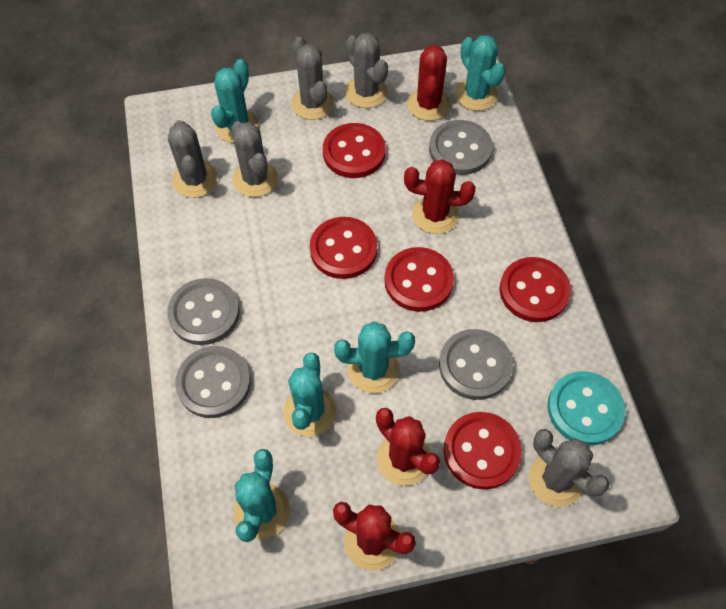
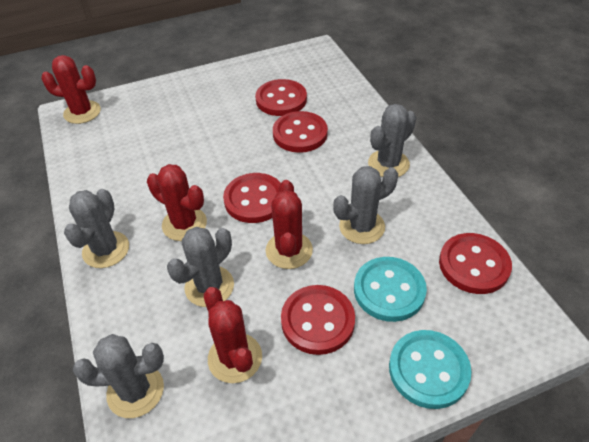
grey button: [167,278,240,345] [175,346,251,418] [429,120,493,175] [439,329,513,400] = 4 -> none = 0
turquoise button: [548,371,625,445] = 1 -> [354,257,427,322] [389,330,472,409] = 2
turquoise cactus: [211,59,259,143] [234,449,290,542] [283,353,336,437] [334,322,415,393] [455,35,506,111] = 5 -> none = 0

